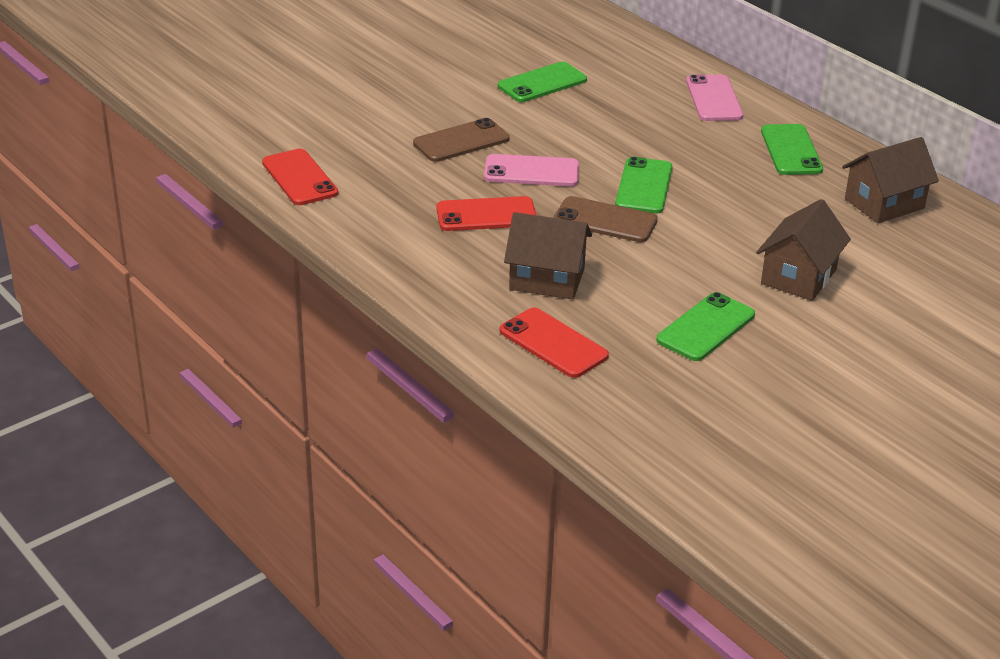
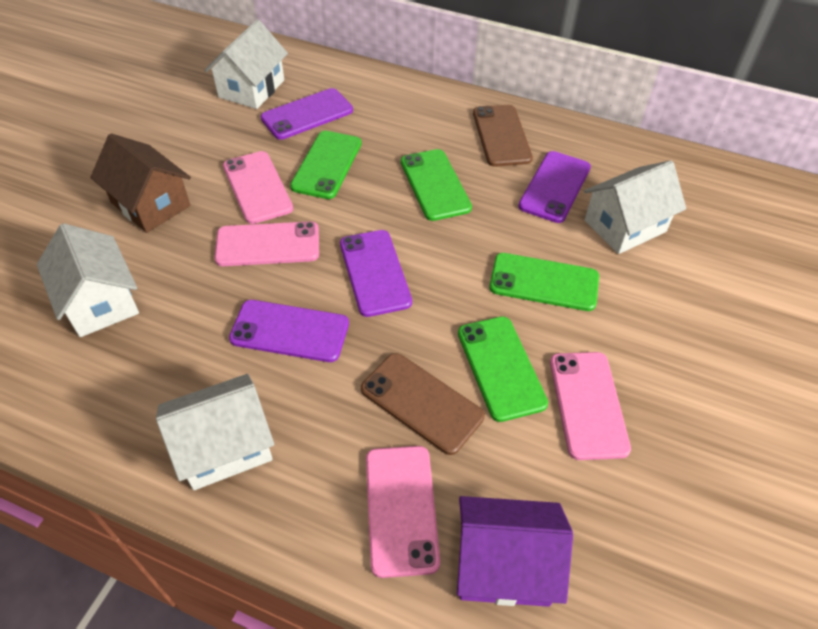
brown house: [504,212,592,300] [756,199,851,301] [842,137,939,223] = 3 -> [90,133,191,233] = 1
pink phone: [484,154,579,186] [686,74,743,121] = 2 -> [215,221,319,266] [223,151,293,224] [366,446,440,578] [550,352,631,460] = 4
purple house: none = 0 -> [457,496,573,607] = 1
purple phone: none = 0 -> [229,300,349,362] [261,88,353,140] [340,230,412,317] [518,151,591,223] = 4
red phone: [262,149,338,205] [436,196,536,231] [500,308,609,378] = 3 -> none = 0
white house: none = 0 -> [37,223,139,337] [156,374,274,490] [204,19,288,109] [584,160,686,254] = 4

